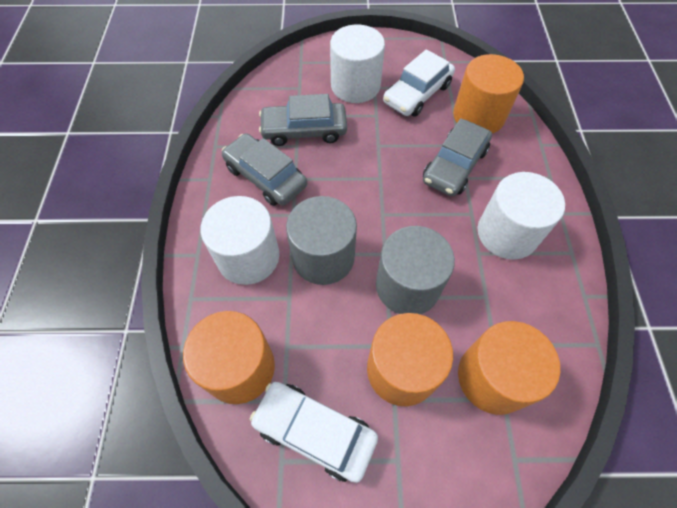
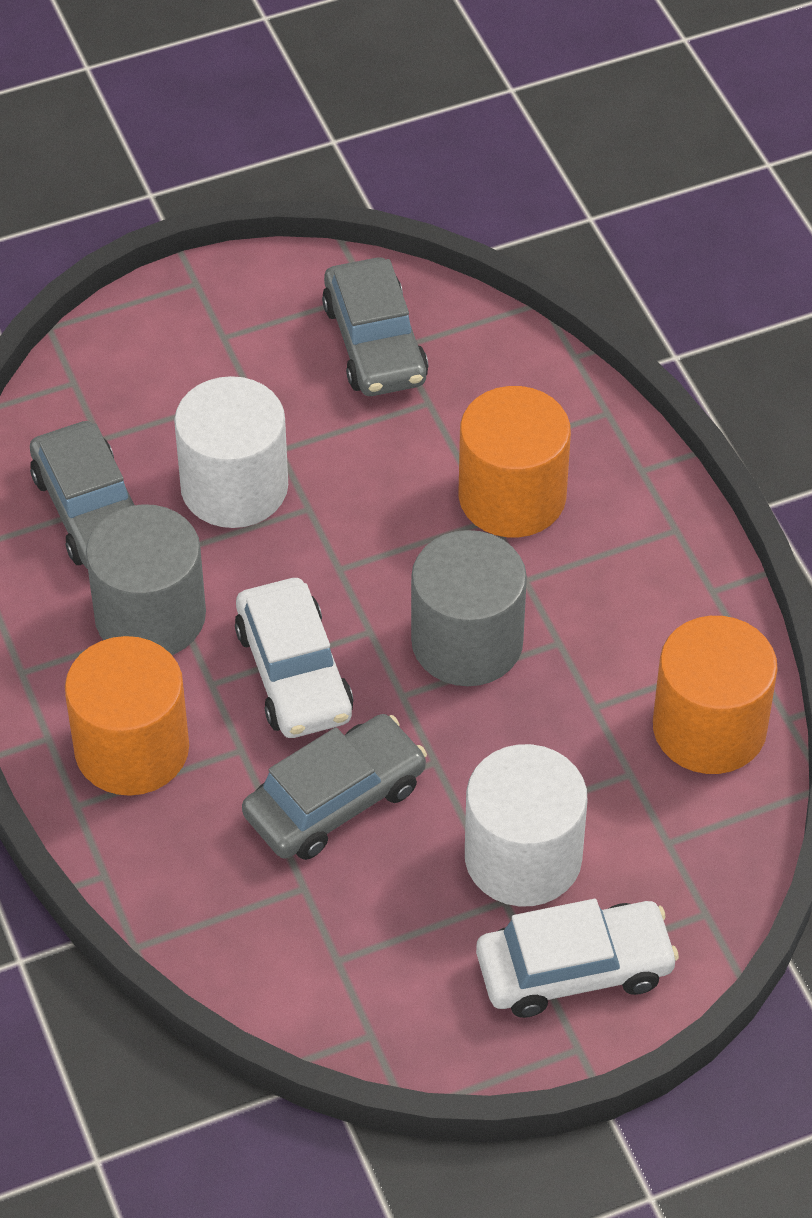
orange cylinder: [183,311,275,404] [367,313,453,407] [453,54,524,134] [458,321,560,415] = 4 -> [65,636,189,796] [459,386,571,537] [653,616,778,774] = 3
white cylinder: [201,196,279,285] [330,24,385,103] [478,172,565,260] = 3 -> [174,376,288,528] [465,744,588,906] = 2

